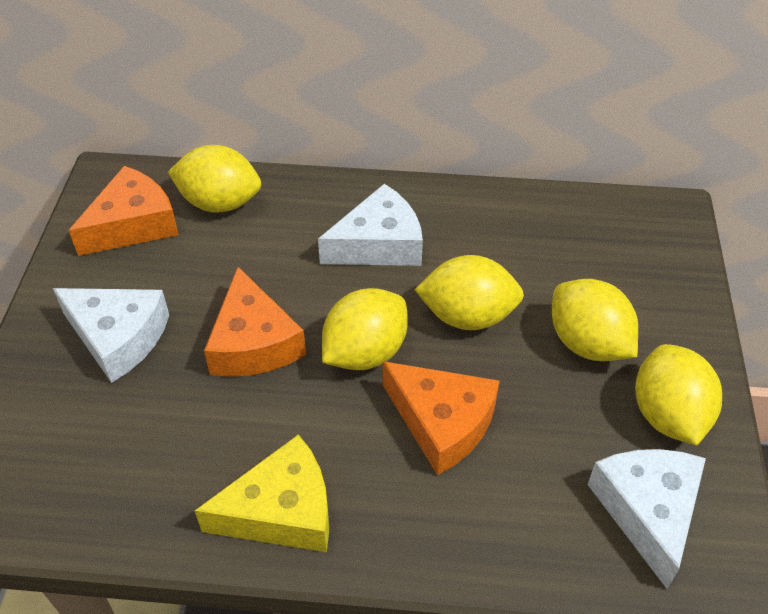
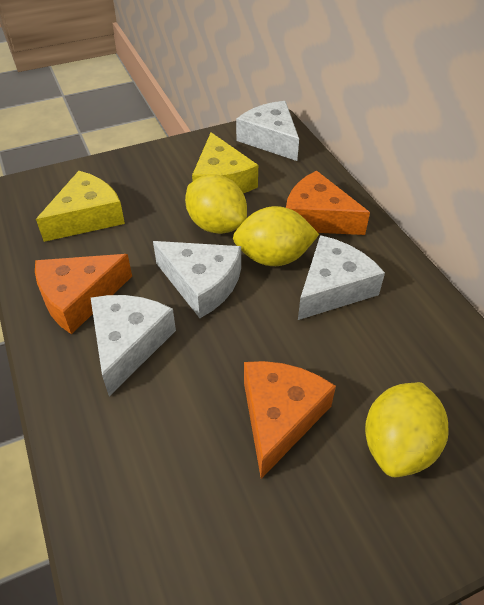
white cheese: [53,288,169,383] [318,184,423,266] [587,449,706,589] = 3 -> [91,295,176,396] [153,241,241,318] [236,101,299,161] [298,235,385,320] = 4
yellow cheese: [195,435,329,552] = 1 -> [36,171,125,242] [192,132,258,193] = 2
yellow lemon: [168,145,261,213] [322,288,408,370] [415,255,524,330] [552,279,638,361] [635,344,722,446] = 5 -> [185,174,247,234] [233,206,319,266] [365,382,448,477] = 3

